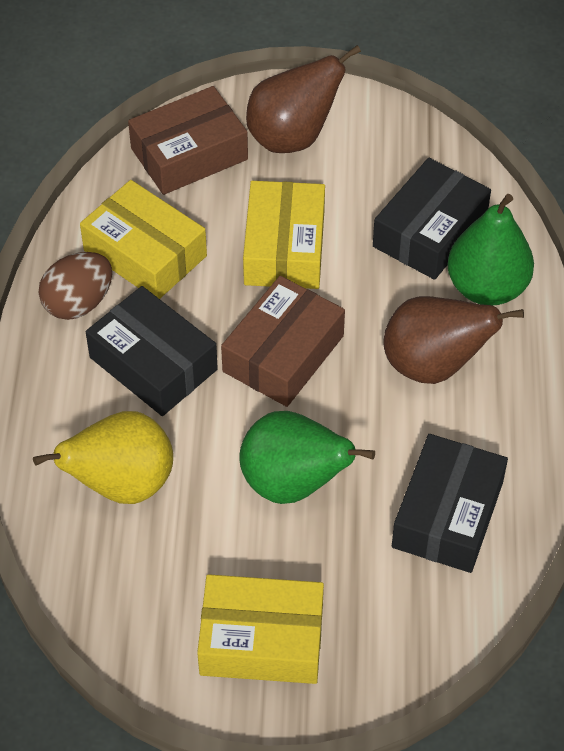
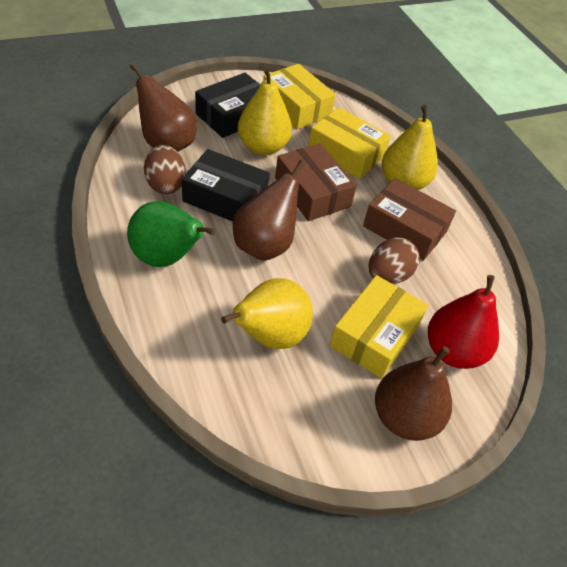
black box: [86,286,218,416] [373,158,491,280] [392,434,508,573] = 3 -> [182,149,270,222] [195,73,260,138] = 2
brown egg: [39,252,112,320] = 1 -> [144,145,186,194] [369,237,420,284] = 2
brown pear: [246,45,361,153] [383,296,524,384] = 2 -> [130,63,197,152] [233,160,305,261] [375,346,452,441] = 3
green pear: [239,411,375,504] [447,194,534,306] = 2 -> [127,201,215,267] = 1
red pear: none = 0 -> [428,275,499,369] = 1
yellow pear: [33,411,173,504] = 1 -> [221,278,313,349] [238,68,292,155] [382,105,438,190] = 3

